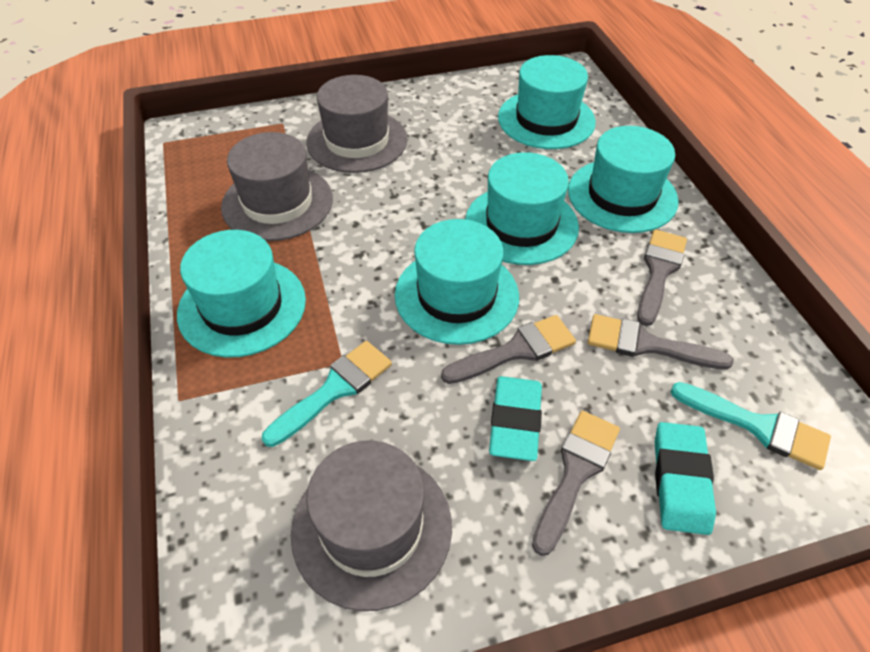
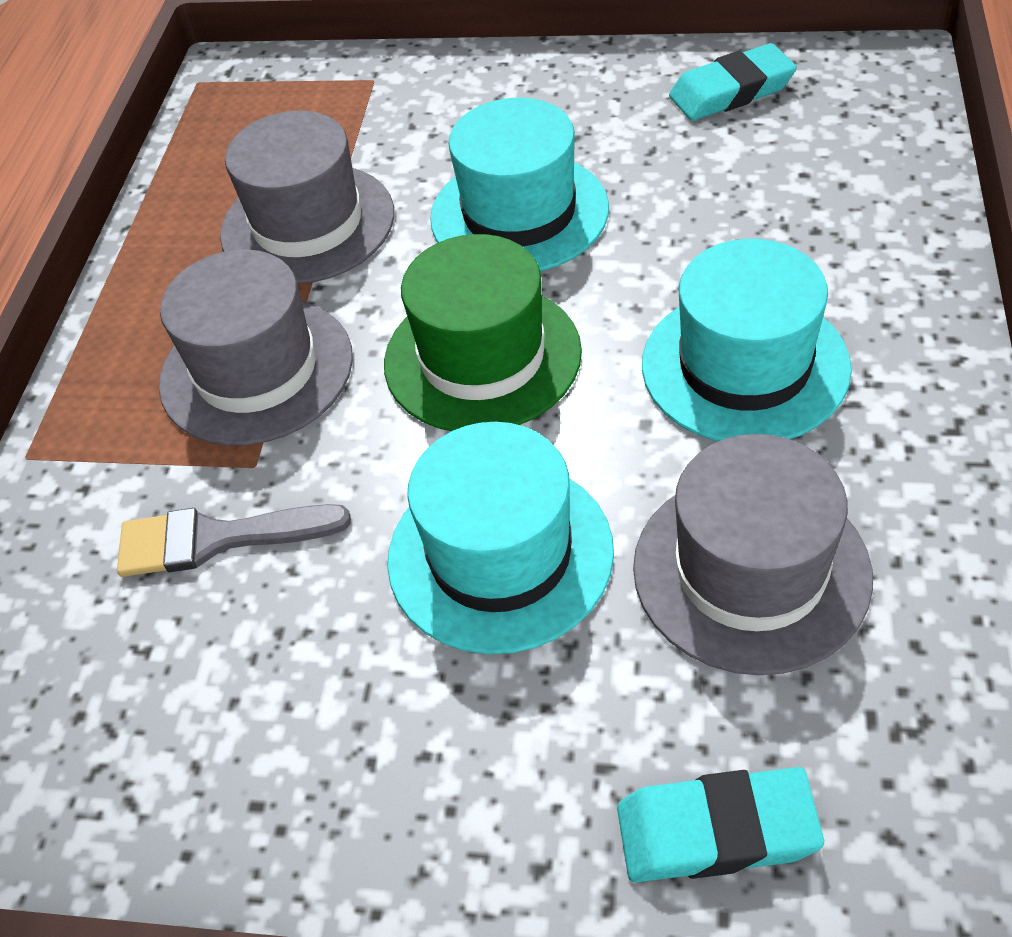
green hat: none = 0 -> [384,234,582,431] = 1
grey brush: [441,315,576,384] [532,411,620,556] [588,314,733,370] [637,229,687,326] = 4 -> [117,504,351,577] = 1
turquoise brush: [262,341,392,447] [670,382,831,470] = 2 -> none = 0
turquoise hat: [177,230,306,358] [395,219,519,345] [465,152,579,265] [498,55,596,149] [568,126,679,233] = 5 -> [387,422,614,654] [430,98,609,271] [642,239,852,442] = 3

